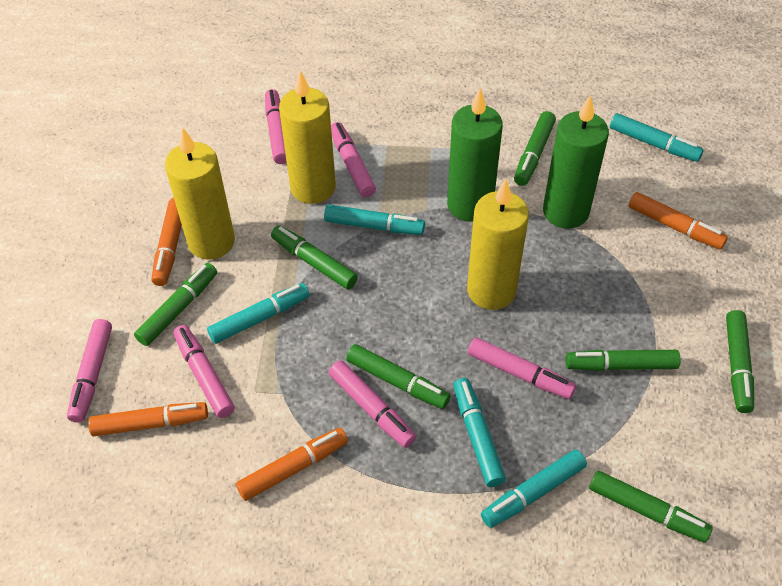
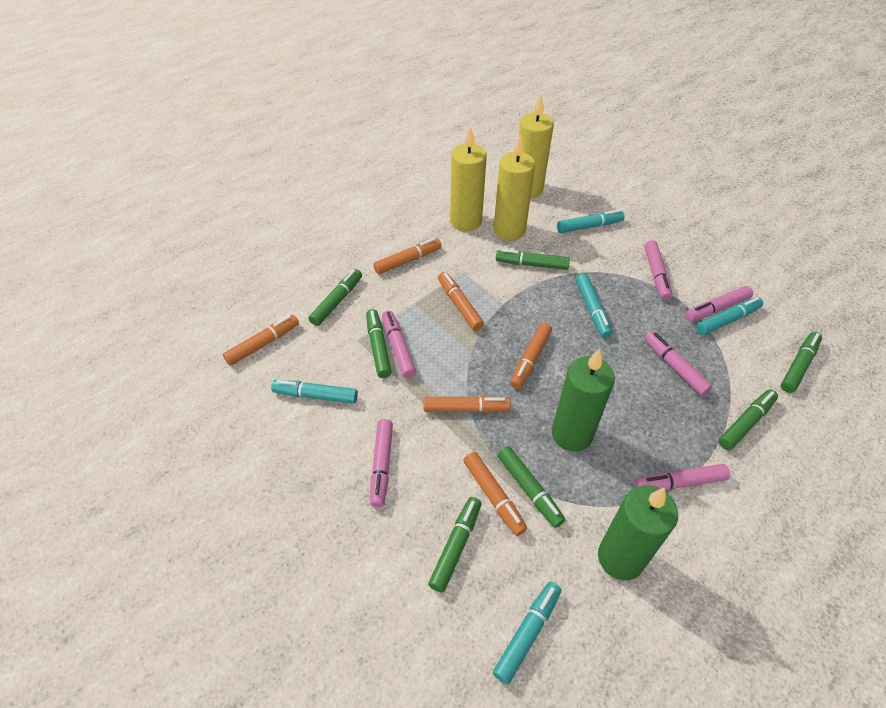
orange marker: [88,402,208,436] [151,198,182,286] [236,428,348,501] [629,192,728,249] = 4 -> [223,315,299,366] [373,238,441,274] [423,396,511,413] [438,272,484,331] [463,452,527,536] [510,323,552,389] = 6

